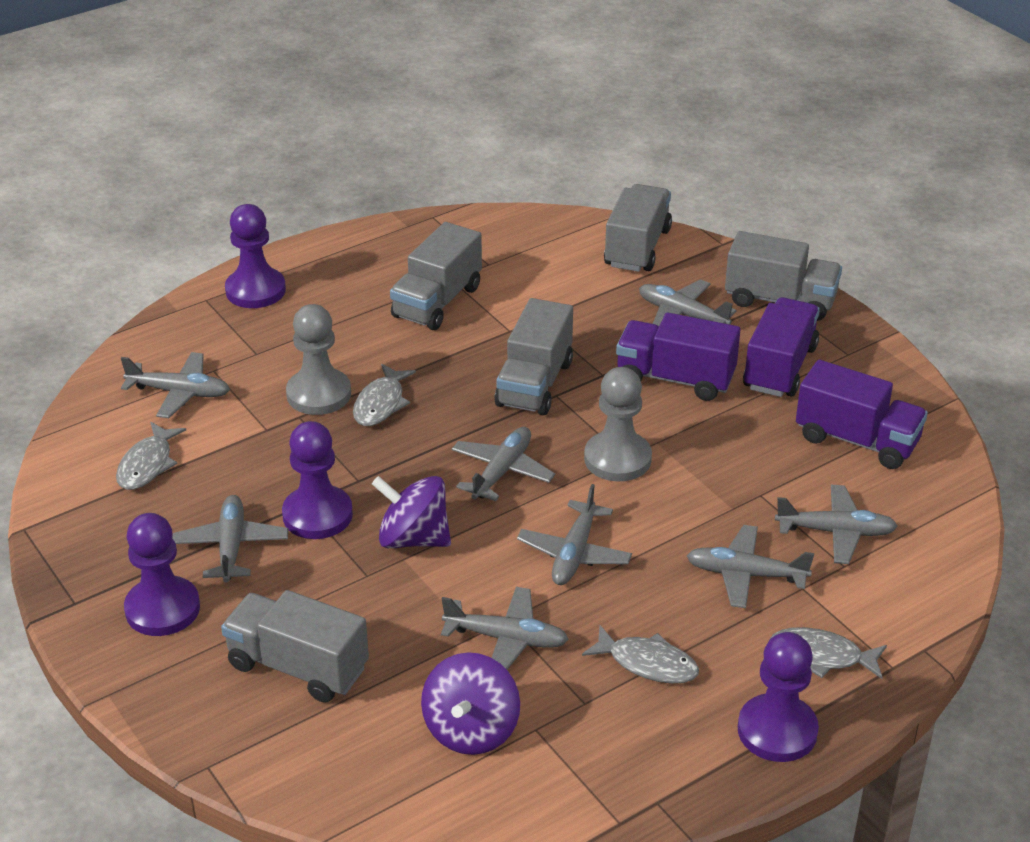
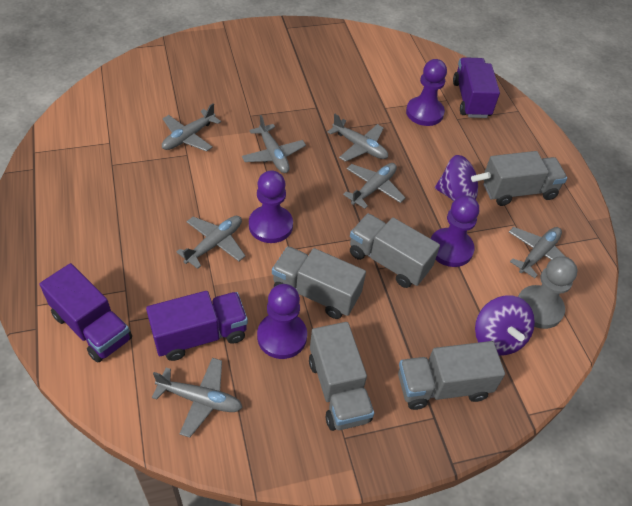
grey fish: [116,422,186,490] [353,364,416,426] [582,625,699,684] [769,627,887,679] = 4 -> none = 0
grey pawn: [286,304,351,415] [584,367,652,482] = 2 -> [518,256,577,329] = 1
grey plane: [121,352,230,418] [172,495,289,583] [441,587,569,669] [452,427,555,501] [517,484,632,585] [639,279,737,326] [687,525,814,608] [775,485,898,564] = 8 -> [152,358,243,438] [162,103,221,152] [177,216,245,269] [242,115,306,173] [328,114,388,162] [343,163,405,209] [509,227,566,278] = 7

